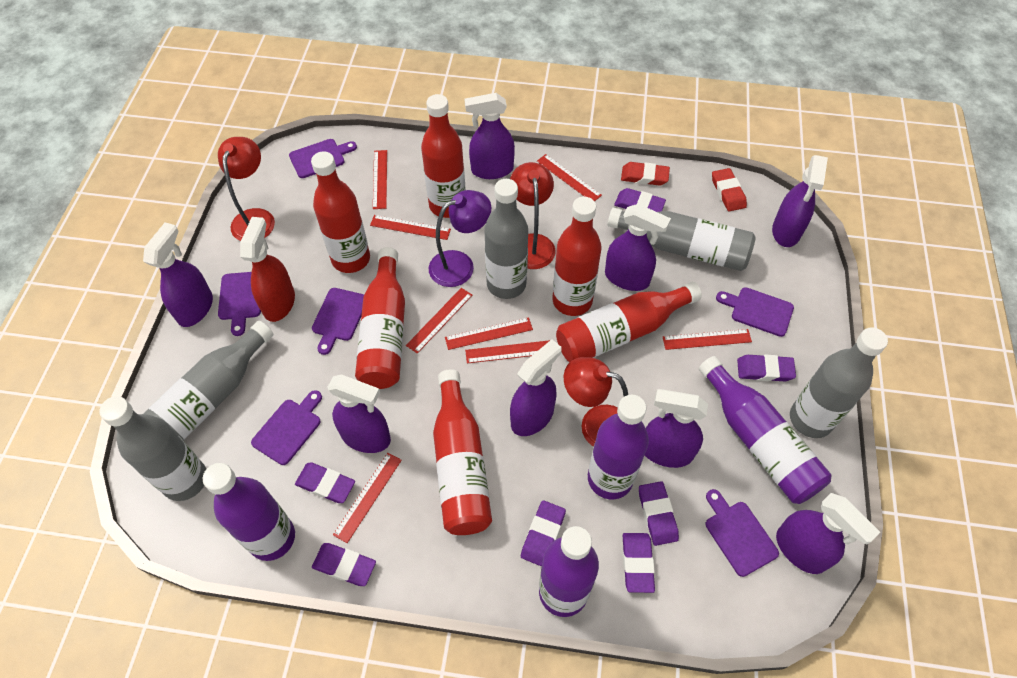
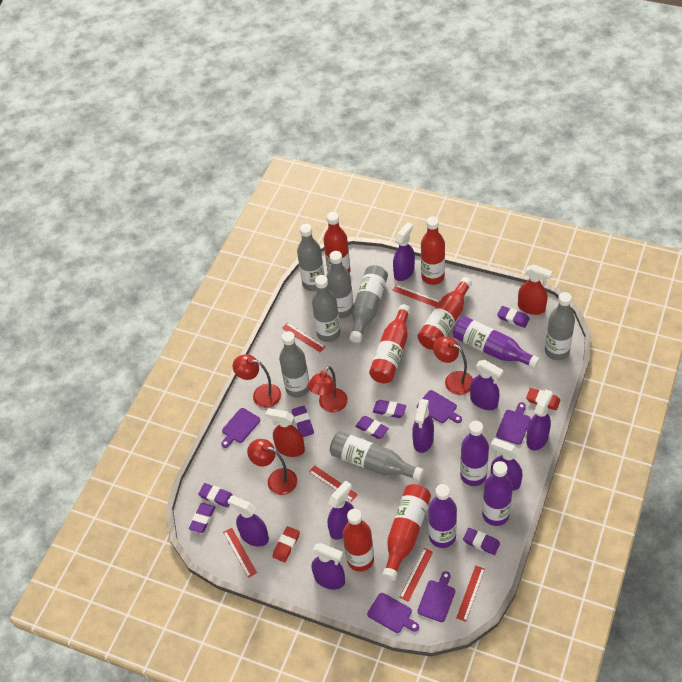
grey bottle: [99,396,206,501] [144,321,273,440] [484,179,528,299] [607,208,756,271] [790,327,888,438] = 5 -> [279,331,309,398] [297,224,325,291] [312,275,340,342] [326,251,353,318] [330,431,424,481] [349,265,388,343] [545,292,575,360] = 7
purple cutting board: [218,272,261,336] [251,390,322,465] [289,139,357,178] [312,288,364,355] [706,489,779,577] [716,287,794,337] = 6 -> [221,408,260,448] [367,593,419,633] [417,390,462,423] [417,571,455,622] [496,402,531,445] = 5
purple lamp: [429,190,491,287] = 1 -> none = 0
red lamp: [218,137,275,241] [510,162,555,269] [564,357,628,447] = 3 -> [233,354,281,408] [247,439,297,495] [308,366,348,413] [433,337,473,395] = 4
red ruler: [333,453,402,543] [370,215,451,240] [373,150,387,209] [406,288,472,354] [445,317,533,350] [465,340,550,363] [537,154,602,201] [663,329,752,350] = 8 -> [223,528,257,578] [282,322,326,352] [309,465,358,501] [392,285,440,307] [399,548,433,602] [456,566,485,622] = 6
red spray bottle: [240,217,295,322] = 1 -> [265,408,305,457] [518,264,553,315] = 2

